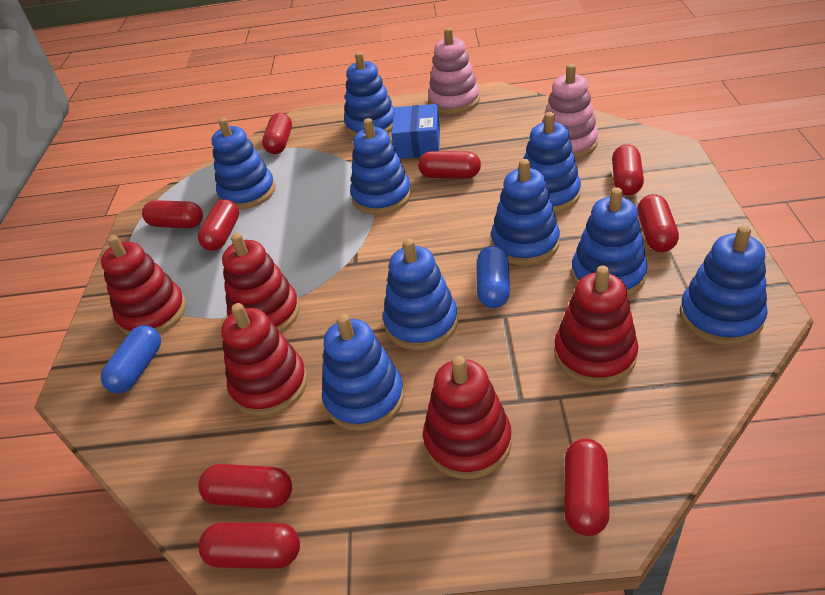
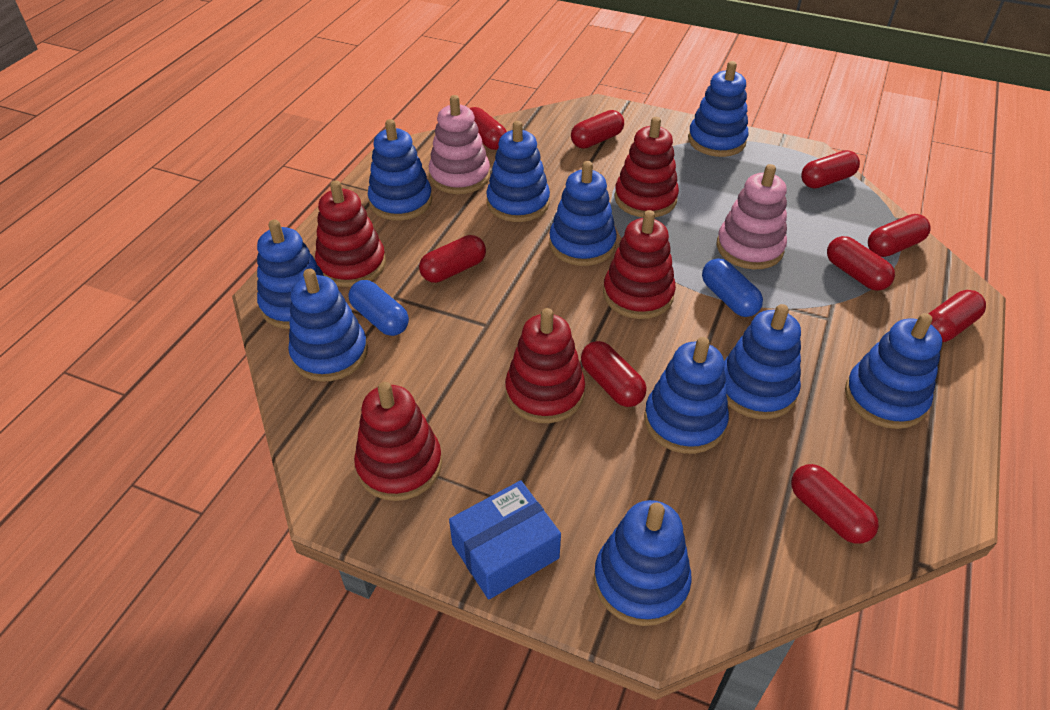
blue stacking toy: [212,118,275,210] [322,314,404,431] [344,52,395,137] [350,118,411,215] [383,239,458,350] [491,159,560,265] [523,112,581,213] [572,187,647,297] [680,225,768,345] = 9 -> [257,220,324,329] [288,269,368,382] [368,119,432,221] [486,121,550,222] [549,161,617,266] [594,500,692,626] [644,337,729,454] [688,61,748,157] [724,304,801,419] [845,313,942,429] = 10

